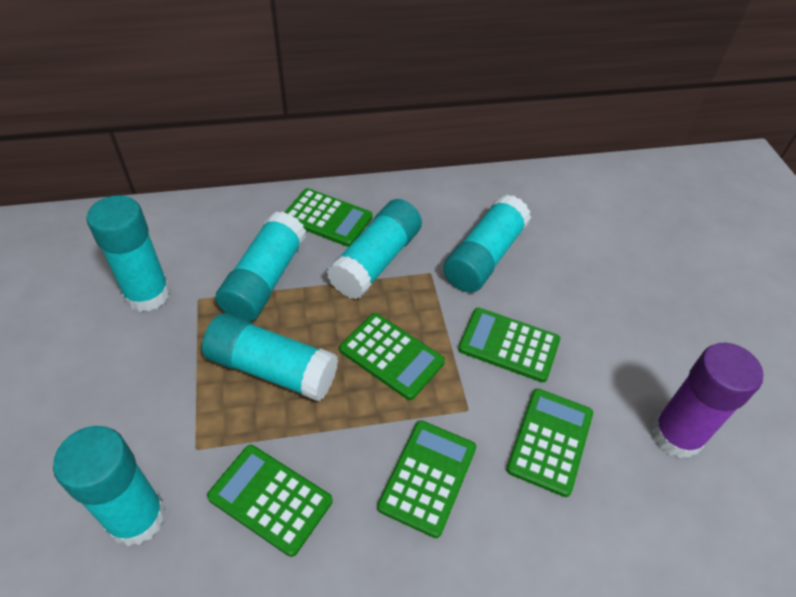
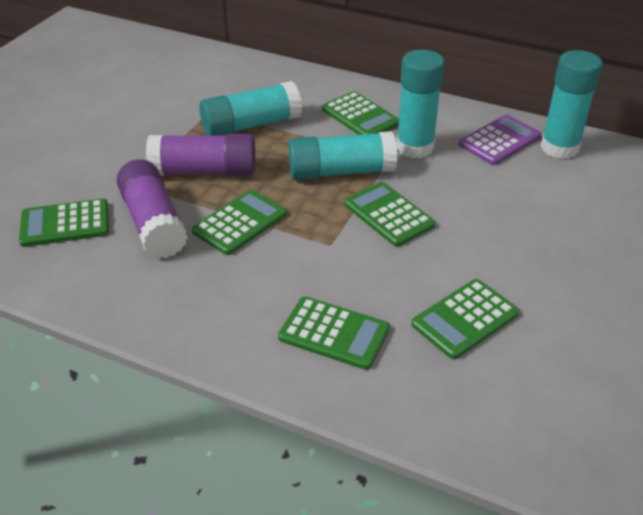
purple calculator: none = 0 -> [459,115,541,165] = 1
purple glue stick: [651,343,763,458] = 1 -> [117,159,188,259] [146,134,256,175] = 2
turquoise glue stick: [53,426,166,546] [87,195,171,312] [202,313,338,402] [215,211,306,322] [327,199,422,299] [443,194,531,292] = 6 -> [199,81,302,135] [288,131,397,180] [396,50,445,158] [540,50,603,159] = 4

